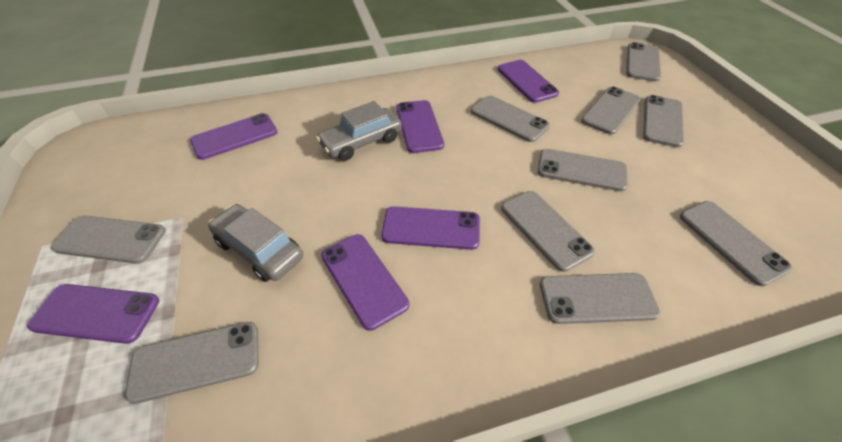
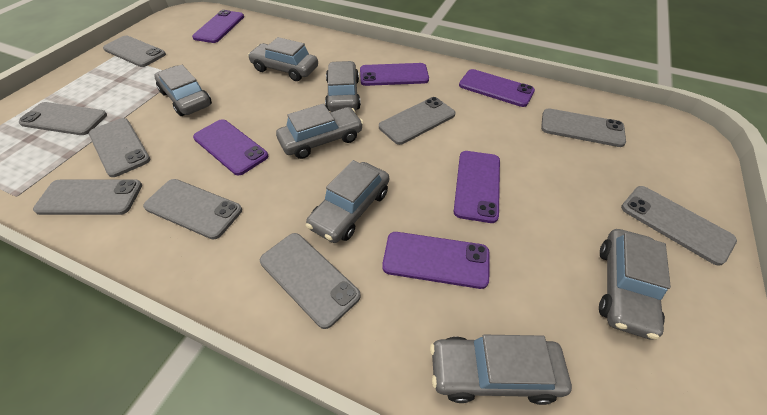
grey car: [208,204,303,282] [316,101,402,161] = 2 -> [154,65,212,116] [248,37,318,81] [276,104,363,159] [306,160,389,243] [325,61,361,112] [430,335,572,405] [599,229,671,340] = 7
grey phone: [52,215,166,264] [125,322,259,404] [471,96,550,142] [501,191,595,272] [538,149,628,191] [540,273,661,324] [581,86,640,135] [627,42,661,82] [643,95,684,147] [680,201,792,287] = 10 -> [19,102,107,135] [33,180,142,215] [89,118,150,177] [103,36,166,67] [143,179,242,239] [260,233,361,329] [379,97,455,145] [541,108,626,147] [621,186,737,266] = 9

